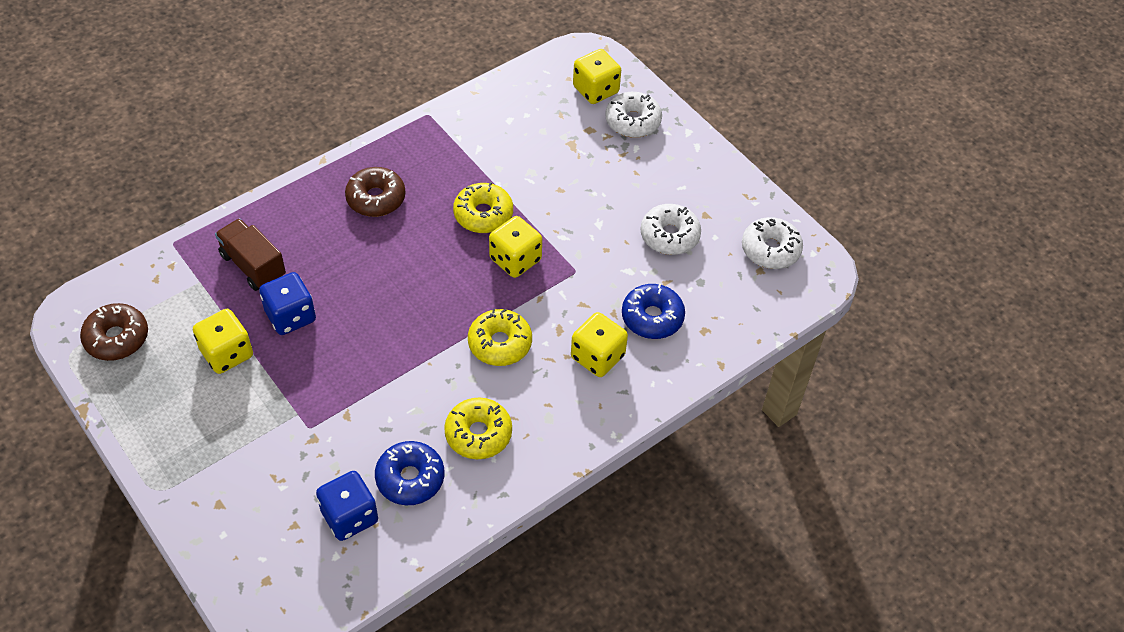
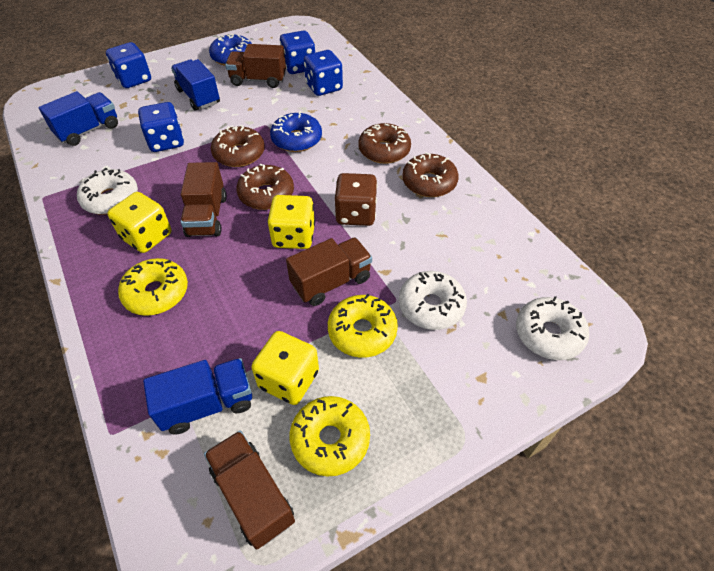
blue dice: [259,272,316,335] [316,471,378,541] = 2 -> [106,42,151,88] [138,102,184,152] [280,31,315,74] [304,50,343,96] = 4
blue truck: none = 0 -> [39,91,118,146] [143,358,252,435] [171,59,220,111] = 3
brown dice: none = 0 -> [335,173,377,226] = 1
brown donut: [80,303,148,361] [345,167,405,217] = 2 -> [211,125,265,167] [236,164,294,210] [359,123,411,164] [402,153,459,197] = 4
brown truck: [215,218,286,291] = 1 -> [181,162,227,237] [204,431,295,550] [225,44,286,88] [286,237,372,306] = 4
yellow dice: [193,309,253,374] [489,216,542,278] [571,312,628,377] [573,49,621,104] = 4 -> [107,192,171,253] [251,331,319,405] [267,195,315,249] = 3

